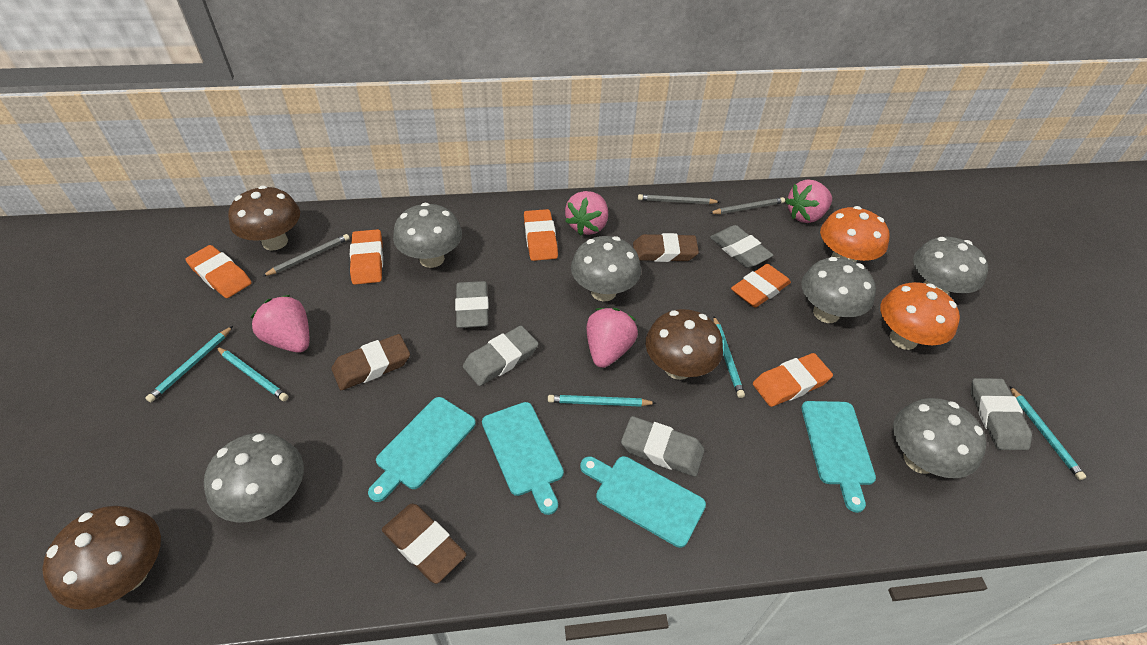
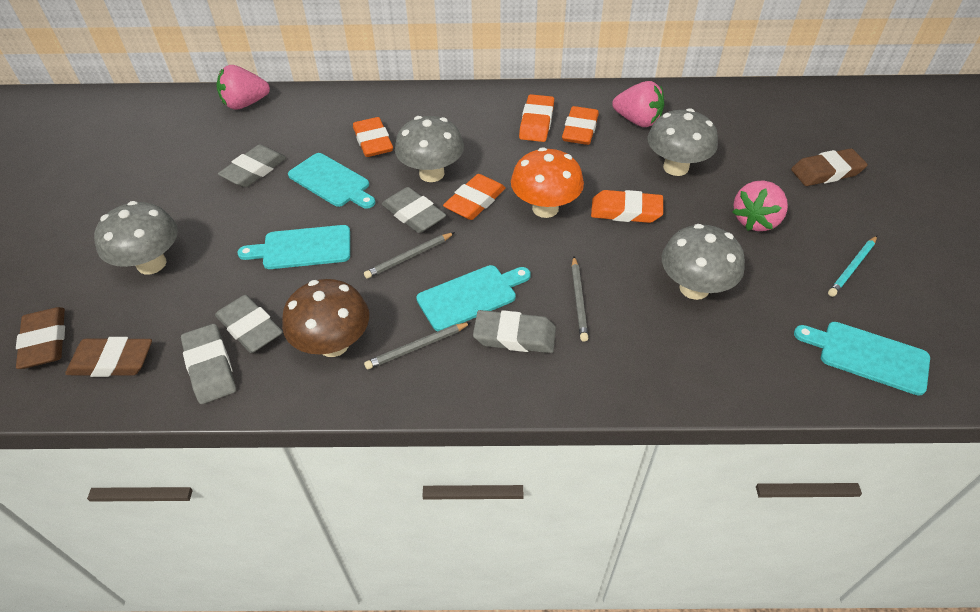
brown mushroom: [42,506,161,610] [228,186,300,251] [645,309,723,380] = 3 -> [282,279,369,357] = 1
grey mushroom: [204,433,304,522] [393,203,462,268] [571,236,641,302] [801,257,876,323] [893,398,986,478] [913,237,988,294] = 6 -> [94,201,178,274] [395,116,464,182] [647,108,718,176] [662,224,745,300] = 4
orange mushroom: [820,206,890,262] [880,282,960,350] = 2 -> [511,147,584,218] = 1
pink strawberry: [250,295,309,353] [565,191,608,236] [586,308,638,368] [785,180,832,223] = 4 -> [216,65,270,110] [612,81,664,127] [733,180,788,231] = 3
turquoise pencil: [146,326,233,402] [216,347,289,401] [548,395,656,407] [713,316,745,398] [1009,386,1086,480] = 5 -> [828,236,877,297] = 1

